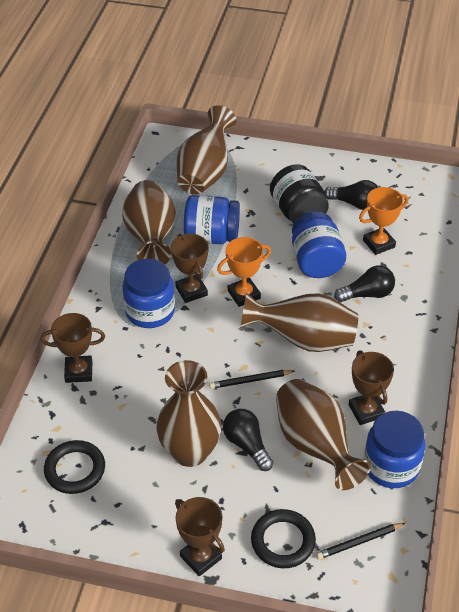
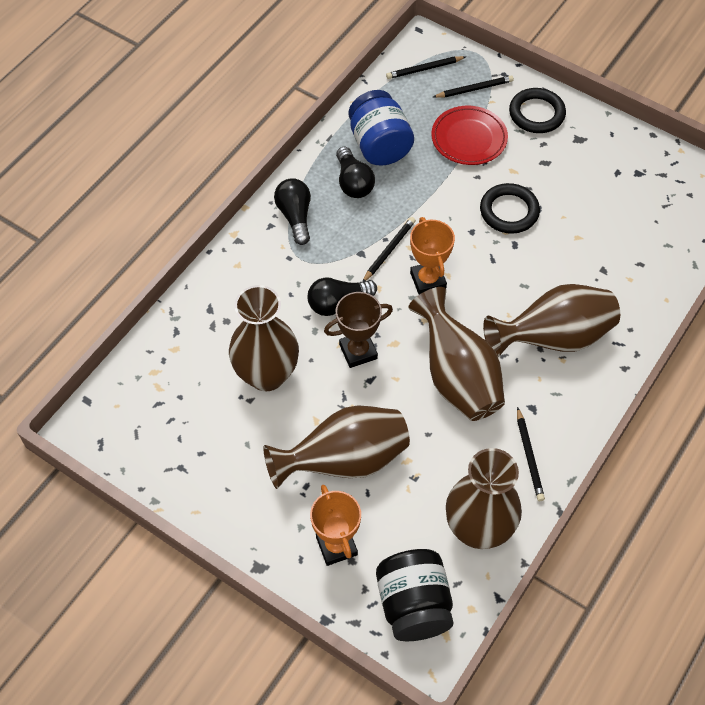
black pencil: [209,370,294,389] [316,523,405,560] = 2 -> [362,217,416,282] [386,56,465,79] [433,75,514,98] [517,407,545,501] = 4
blue jar: [123,259,175,328] [184,195,240,244] [292,212,346,278] [364,411,426,488] = 4 -> [349,90,414,166] = 1
brown trophy: [41,313,105,383] [171,234,209,303] [175,497,225,576] [349,350,394,425] = 4 -> [324,292,393,368] = 1
red plate: none = 0 -> [431,106,508,165] = 1

